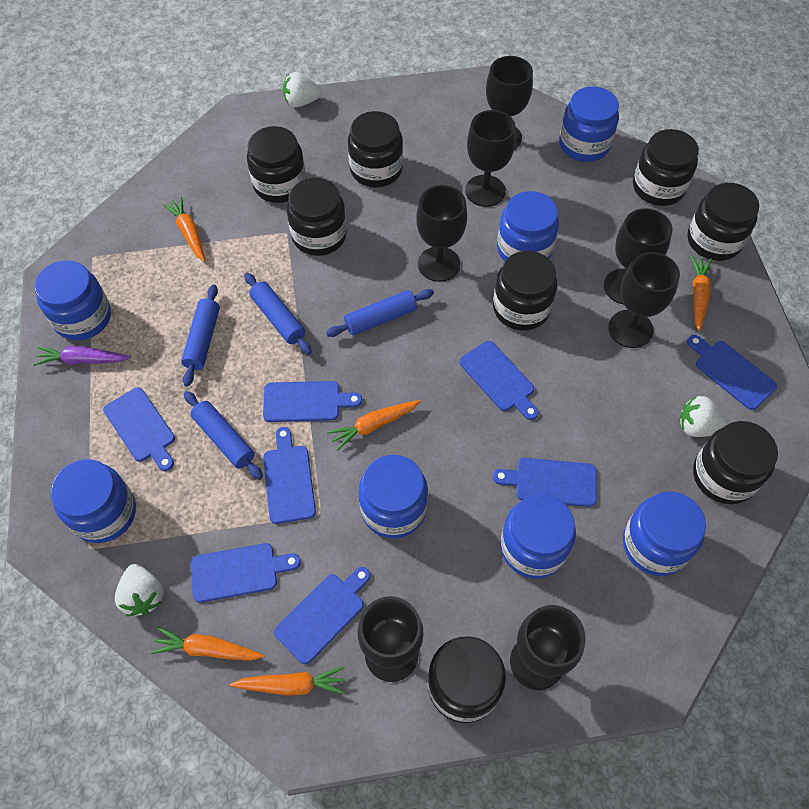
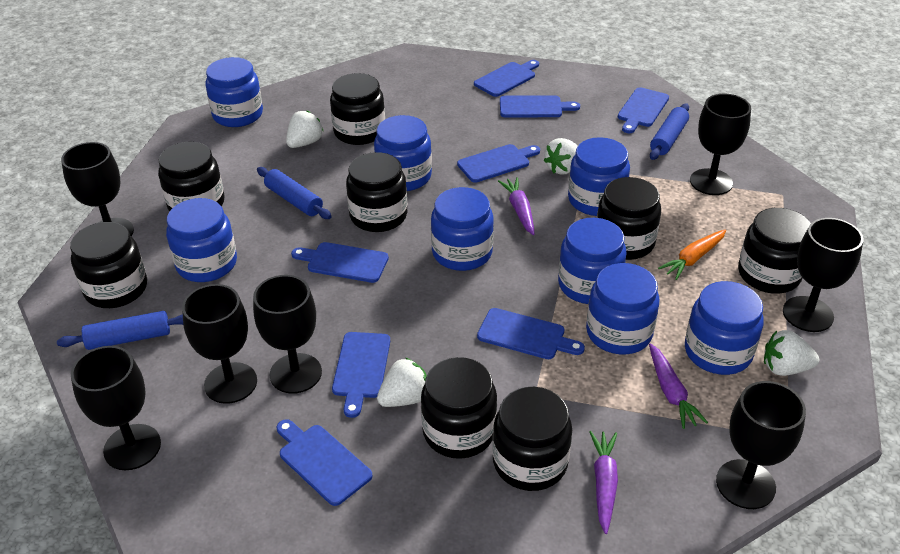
blue jar: [34,260,111,340] [51,459,136,543] [359,455,428,539] [497,191,559,262] [500,494,576,579] [559,86,619,162] [623,492,706,576] = 7 -> [166,198,237,282] [205,57,263,127] [374,115,432,191] [431,187,494,271] [558,218,627,304] [568,137,630,216] [586,263,659,355] [685,281,764,375] = 8
blue rolling pin: [181,284,220,387] [184,391,263,480] [244,273,311,354] [326,289,434,337] = 4 -> [57,311,183,350] [257,167,332,219] [650,103,689,160] = 3
orange carrot: [151,627,264,661] [163,197,205,262] [230,666,345,696] [327,400,421,451] [690,256,712,332] = 5 -> [658,229,726,280] = 1
purple carrot: [33,346,130,366] = 1 -> [498,177,535,235] [589,431,618,534] [649,343,708,429] = 3
white strawberry: [115,564,164,616] [283,72,322,108] [679,395,729,437] = 3 -> [286,110,324,148] [377,357,427,407] [543,138,578,175] [764,330,819,376] = 4

